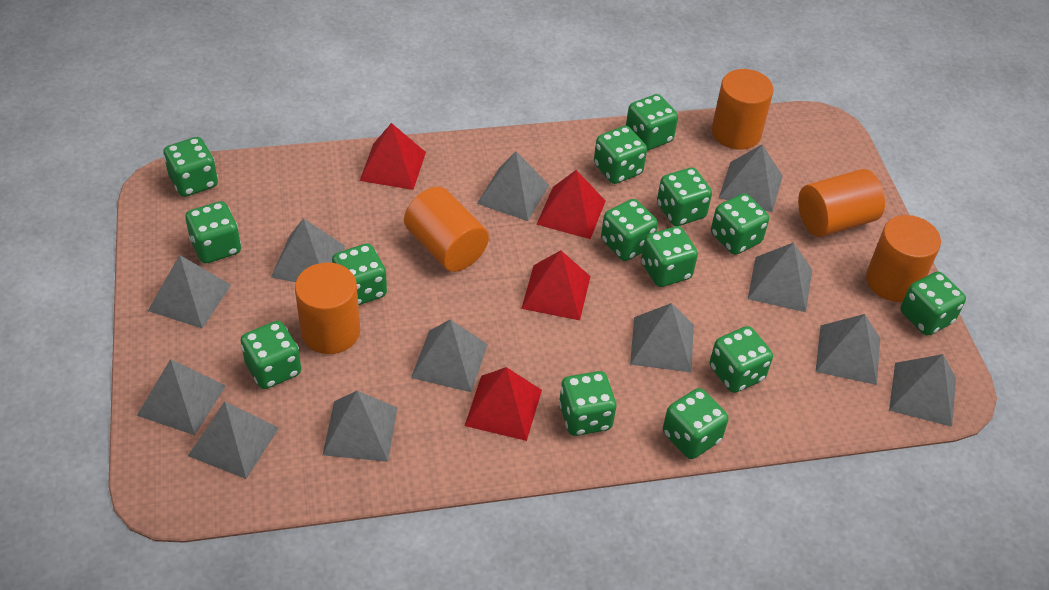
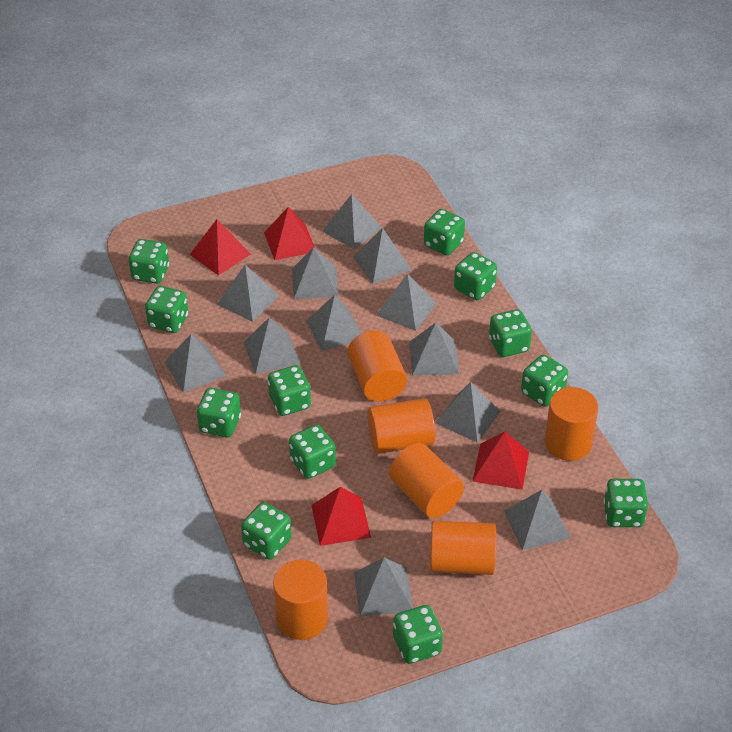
green dice: [163,137,218,197] [185,201,241,263] [240,321,301,389] [332,243,387,305] [559,371,616,436] [594,126,647,184] [601,199,658,261] [626,94,678,151] [641,226,698,287] [657,167,712,226] [663,388,728,459] [710,326,773,393] [711,193,769,255] [901,272,966,336] = 14 -> [129,239,169,284] [145,286,188,333] [197,388,241,437] [241,502,292,560] [268,365,311,416] [289,424,336,479] [393,605,443,664] [424,209,465,255] [454,252,497,300] [489,309,532,357] [521,355,568,407] [604,479,648,527] = 12
orange cylinder: [295,262,360,354] [404,187,489,272] [712,69,774,150] [798,169,885,237] [866,215,941,302] = 5 -> [273,560,328,640] [348,331,407,402] [368,398,435,454] [389,443,464,518] [430,521,496,575] [545,387,598,461] = 6

